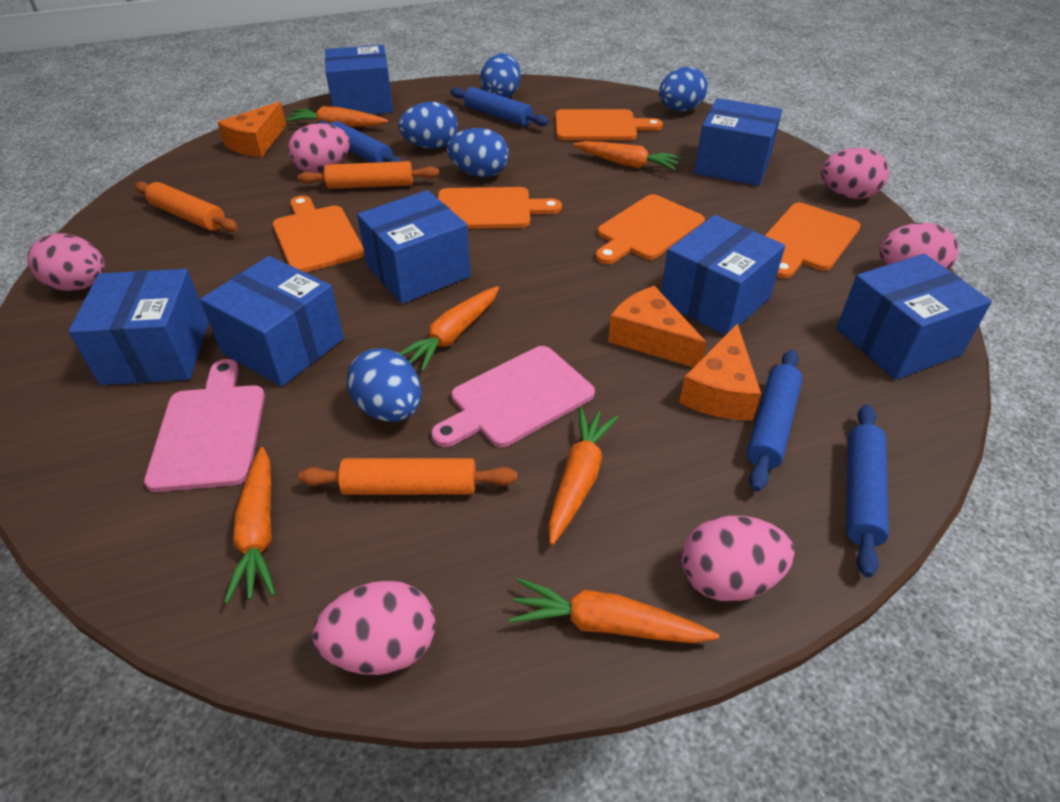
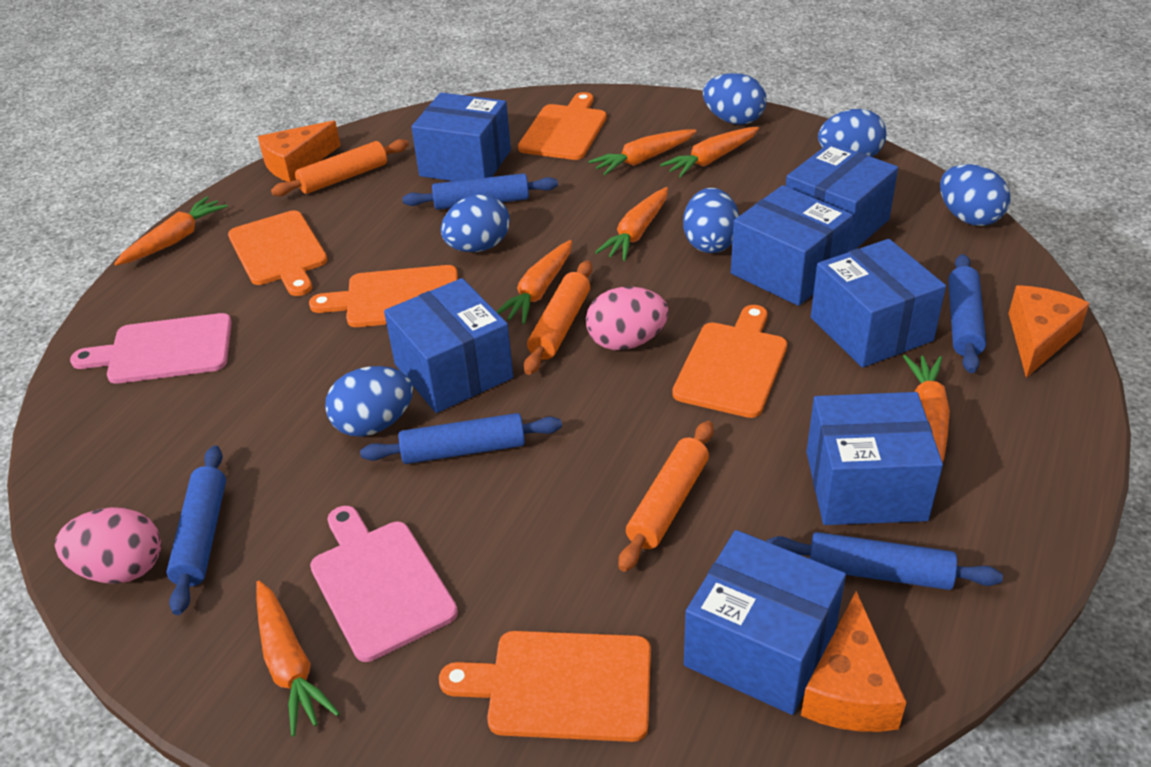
blue egg: [347,348,421,422] [398,102,458,149] [447,128,509,177] [480,53,521,98] [659,66,708,111] = 5 -> [325,366,413,437] [441,194,510,252] [683,188,740,253] [703,73,767,125] [818,109,886,157] [940,164,1010,226] = 6
blue rolling pin: [318,120,402,163] [450,87,549,126] [747,349,803,492] [846,404,889,577] = 4 -> [167,445,226,615] [360,413,562,464] [402,173,558,210] [767,532,1003,590] [948,254,986,373] = 5
orange carrot: [224,447,276,604] [286,106,388,127] [399,286,499,372] [509,578,719,643] [548,407,618,545] [573,141,681,170] = 6 -> [114,196,228,266] [256,581,340,737] [496,240,572,324] [588,130,696,175] [595,187,668,261] [660,127,759,178] [903,355,950,463] = 7
pink egg: [27,233,105,291] [288,123,350,173] [312,580,435,675] [681,516,794,602] [821,148,889,199] [879,223,959,270] = 6 -> [55,507,161,584] [586,287,669,350] = 2

